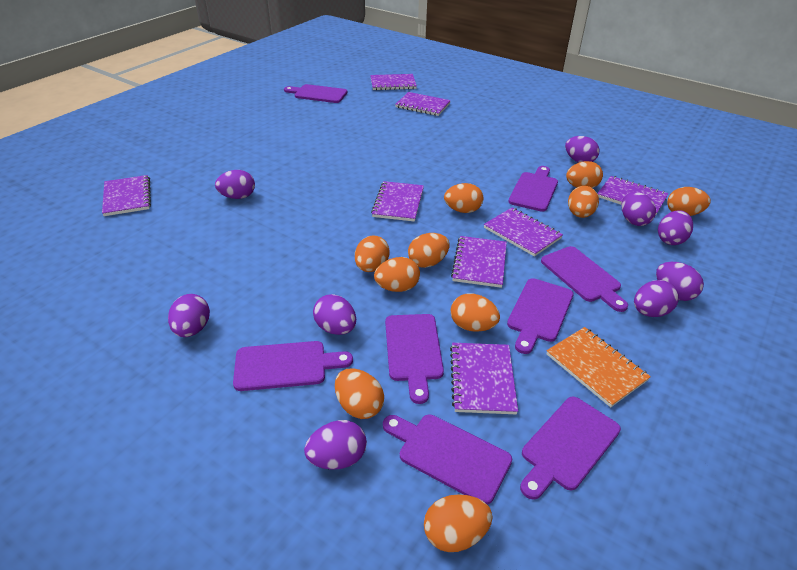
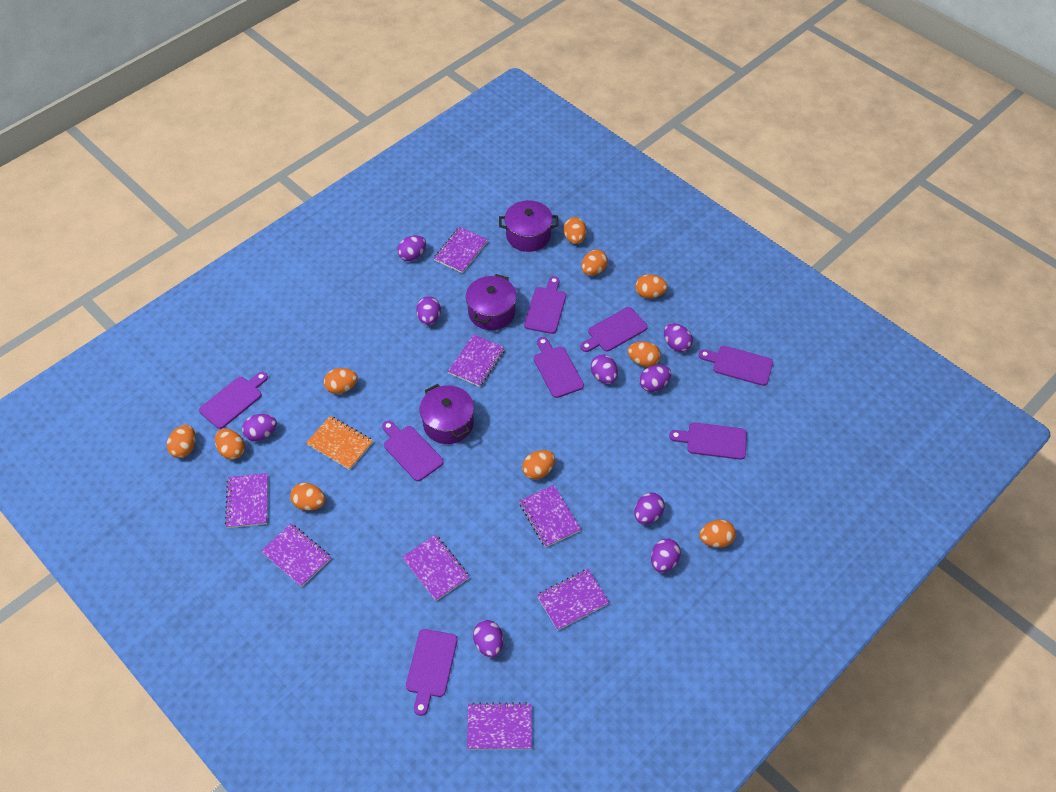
purple pot: none = 0 -> [420,384,474,444] [466,274,517,330] [499,200,559,252] = 3

